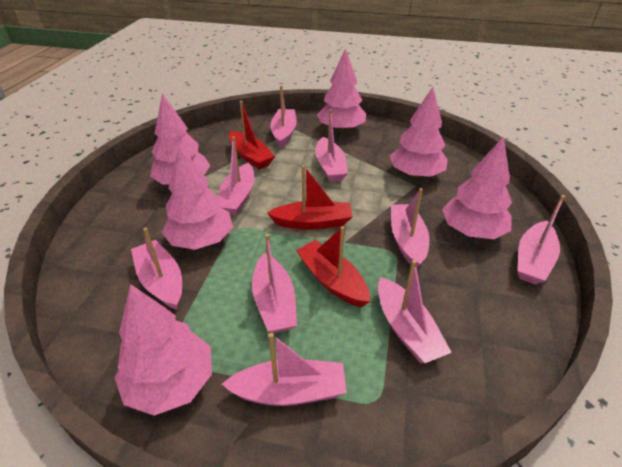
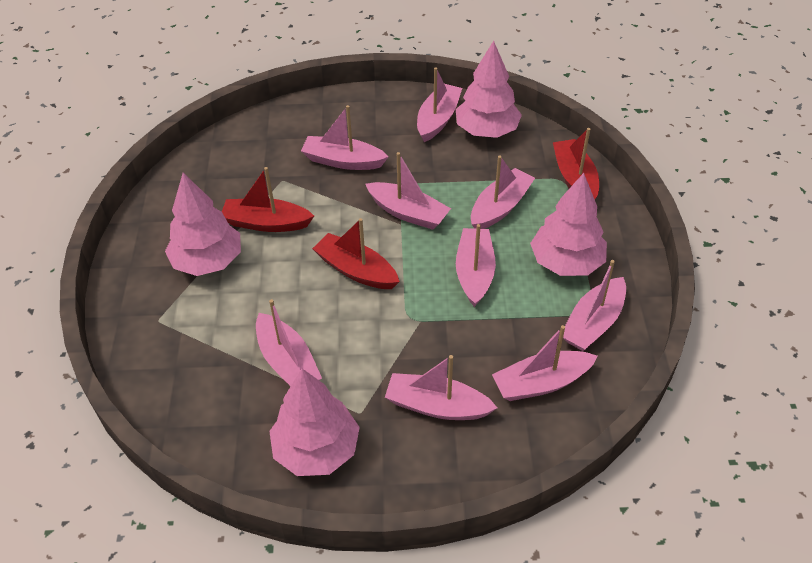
pink tree: [115,284,212,415] [150,93,211,184] [162,144,233,250] [317,48,366,132] [390,87,448,178] [442,136,512,239] = 6 -> [165,173,241,276] [269,368,360,476] [456,41,522,138] [530,173,607,276] = 4

